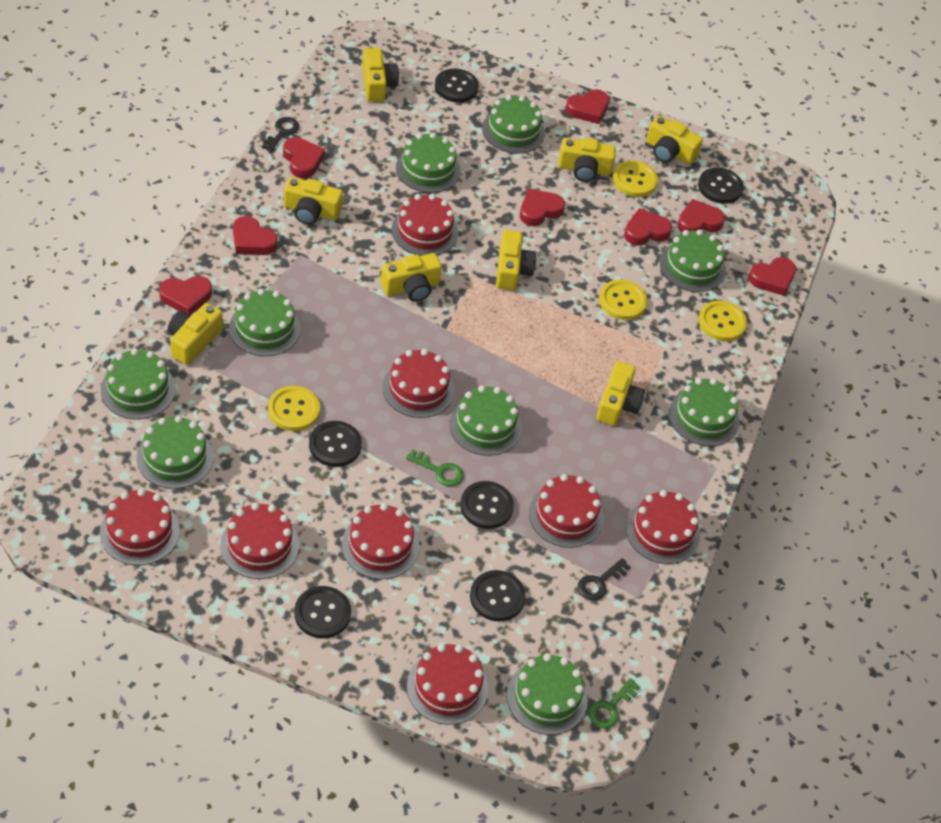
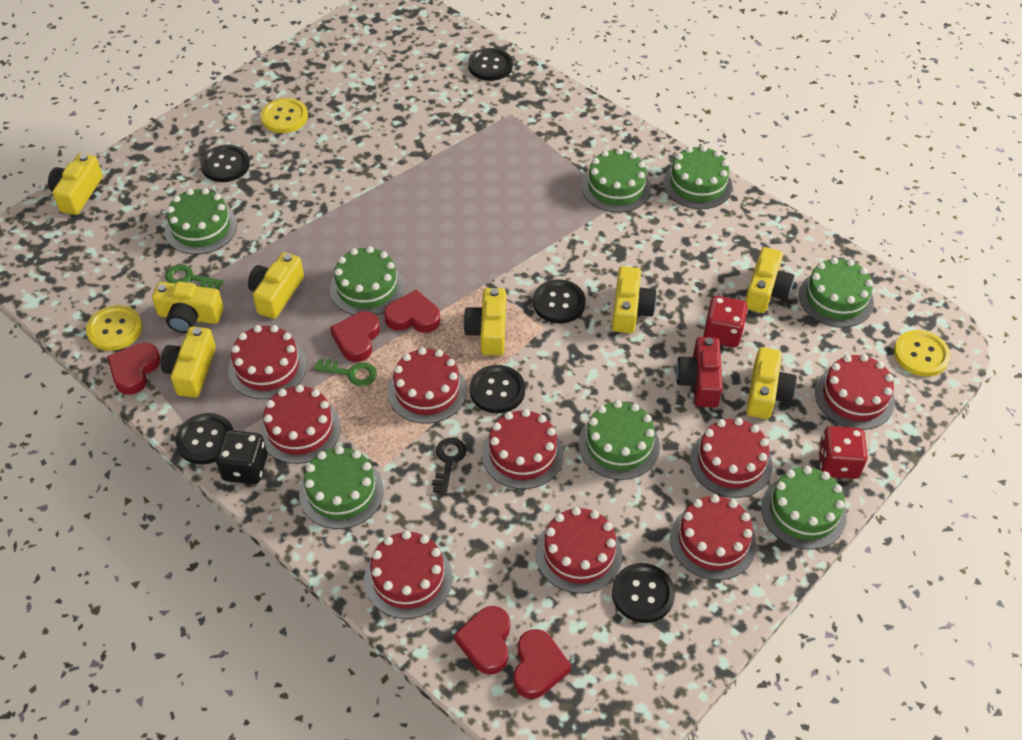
black dice: none = 0 -> [216,430,267,484] = 1
black key: [262,117,299,152] [578,558,630,600] = 2 -> [432,438,466,495] = 1
green cake: [101,348,176,419] [137,415,214,489] [229,289,301,356] [396,133,461,193] [449,385,522,456] [482,95,545,153] [507,653,588,735] [660,229,726,292] [669,378,740,446] = 9 -> [165,188,237,254] [299,446,384,529] [330,246,404,315] [578,400,660,480] [582,148,651,213] [663,145,732,209] [761,466,847,550] [799,257,874,328] = 8
red cake: [100,489,180,565] [220,503,299,579] [342,503,419,579] [382,349,455,418] [391,194,458,256] [407,644,488,725] [529,474,604,548] [626,490,700,564] = 8 -> [228,325,307,399] [259,385,341,464] [364,530,452,619] [387,347,467,424] [482,409,563,489] [536,507,622,593] [670,494,757,580] [690,418,773,498] [815,354,895,430] = 9
red camera: none = 0 -> [676,337,723,408] = 1
red dice: none = 0 -> [703,296,748,347] [818,426,868,479] = 2
red heart: [159,276,212,315] [233,216,278,255] [283,137,325,178] [520,189,565,226] [565,89,610,124] [624,208,672,245] [677,199,725,233] [749,257,796,296] = 8 -> [107,343,161,395] [330,311,380,362] [384,290,440,333] [454,606,510,675] [513,629,572,699] = 5
yellow button: [268,386,320,431] [599,280,648,320] [612,161,658,197] [699,301,747,341] = 4 -> [86,305,142,351] [260,98,308,133] [894,330,951,377] = 3

